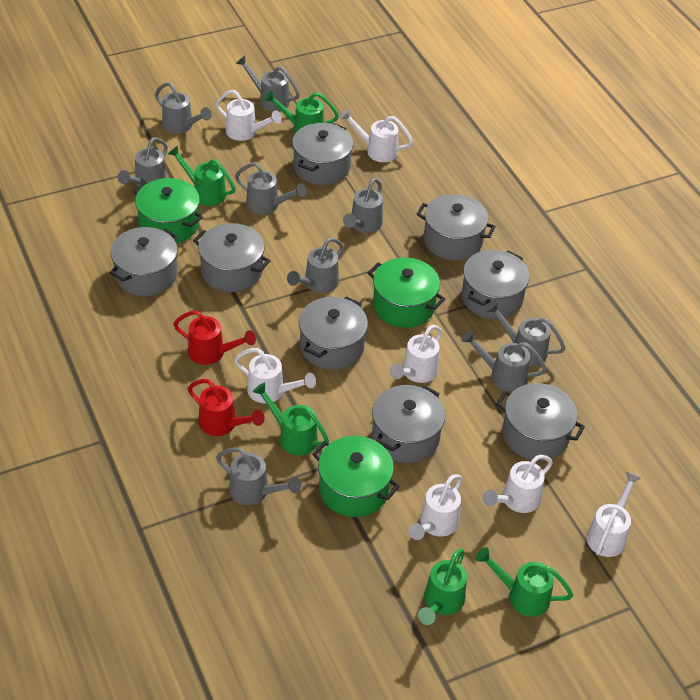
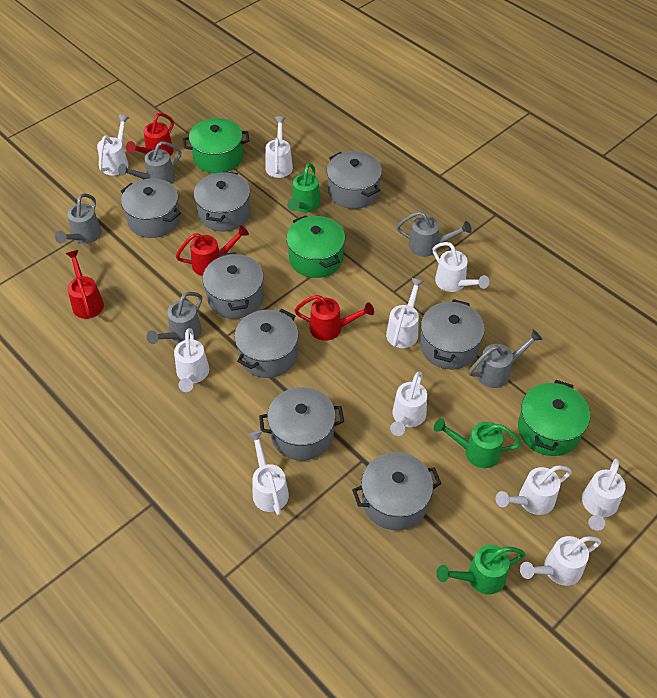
green watering can: [168,145,236,206] [252,382,329,456] [264,90,339,133] [418,549,467,625] [476,547,573,617] = 5 -> [287,163,321,213] [434,418,521,468] [436,545,526,594] = 3
grey watering can: [118,137,168,187] [155,82,212,134] [216,447,301,505] [235,162,307,215] [236,56,300,111] [287,237,344,293] [343,178,383,233] [461,330,547,391] [486,301,566,366] = 9 -> [55,193,102,244] [118,141,182,184] [147,292,202,344] [396,211,472,257] [469,329,543,388] = 5
red watering can: [173,310,256,365] [188,379,265,436] = 2 -> [65,250,104,319] [126,113,174,156] [176,225,249,276] [294,295,374,341] = 4
white watering can: [215,90,282,141] [234,348,316,403] [340,109,413,162] [390,325,442,383] [408,474,462,540] [483,455,553,513] [586,471,641,557] = 7 -> [97,115,129,175] [174,328,209,392] [248,431,289,516] [265,117,293,178] [386,278,424,348] [390,371,427,436] [433,242,489,292] [496,465,572,515] [520,536,601,586] [582,459,626,531] = 10

